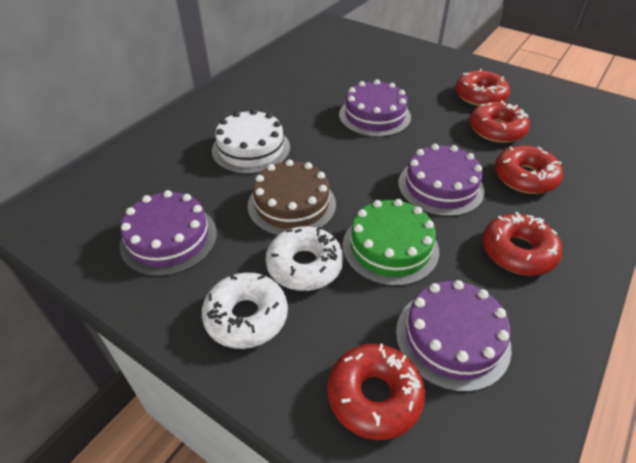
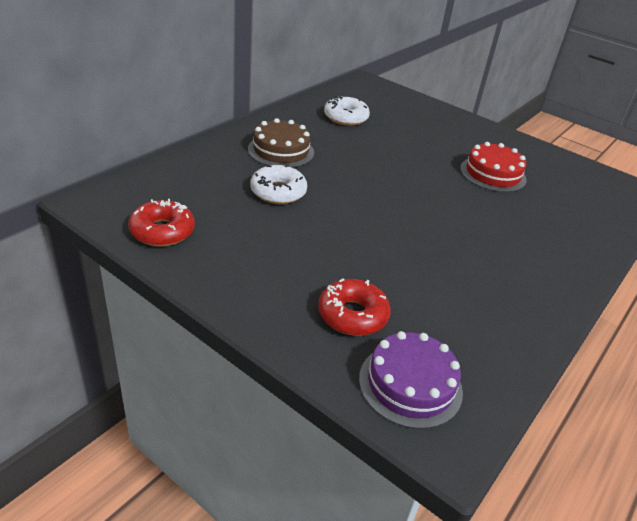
green cake: [343,199,439,286] = 1 -> none = 0
purple cake: [120,190,217,276] [339,79,411,137] [396,280,512,392] [398,144,485,217] = 4 -> [359,331,463,429] = 1
red cake: none = 0 -> [460,142,526,192] = 1
red donut: [327,344,425,440] [455,69,510,106] [470,100,530,143] [483,212,563,275] [495,145,563,194] = 5 -> [128,199,195,246] [318,278,391,336] = 2
white cake: [212,109,290,174] = 1 -> none = 0

